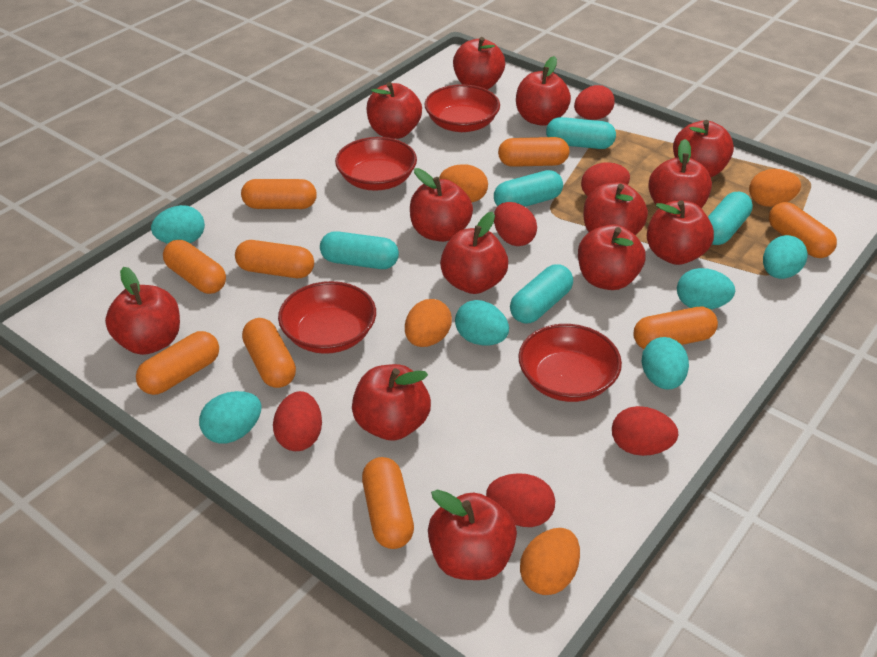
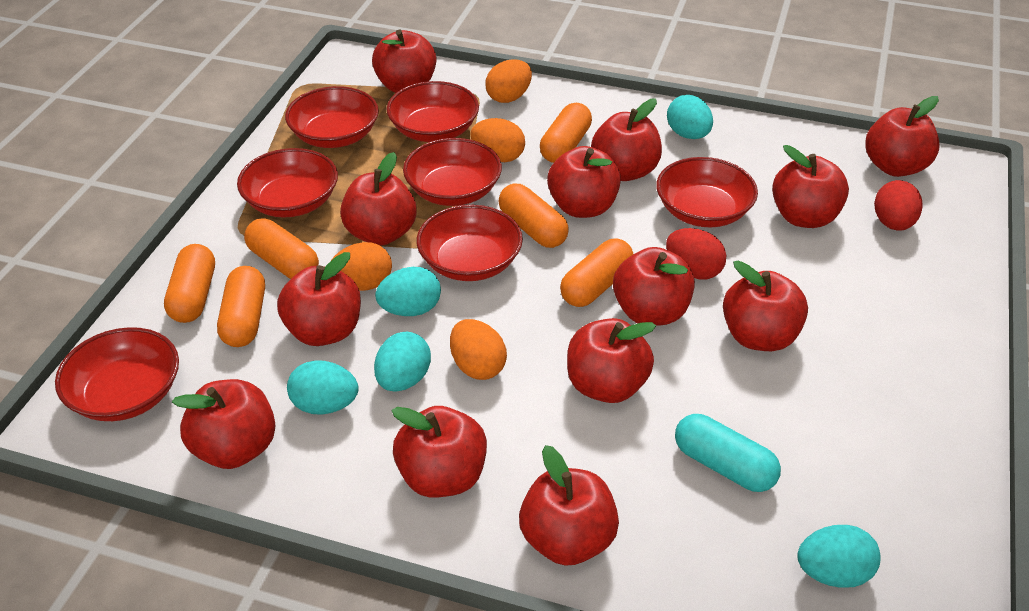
orange capsule: [136,331,219,395] [163,240,226,294] [235,240,314,278] [241,179,317,209] [242,318,296,388] [362,457,414,549] [498,137,569,167] [633,307,718,349] [769,202,837,258] = 9 -> [164,244,215,323] [217,266,265,347] [244,218,319,279] [498,183,569,248] [540,103,592,163] [560,239,633,307] = 6
red bowl: [278,281,376,354] [335,137,417,191] [425,84,500,132] [518,324,622,402] = 4 -> [55,327,179,421] [237,148,338,218] [285,86,379,148] [387,81,479,142] [403,138,502,206] [417,205,523,281] [656,157,758,227] = 7
red egg: [273,391,322,451] [486,473,555,527] [494,202,537,246] [574,85,615,120] [581,162,630,196] [612,406,679,456] = 6 -> [666,228,727,280] [874,180,923,231] = 2
turquoise capsule: [320,231,399,269] [494,170,563,207] [510,264,573,324] [546,117,616,149] [708,192,753,245] = 5 -> [675,414,781,492] = 1
turquoise egg: [151,205,205,244] [199,391,262,444] [455,300,509,346] [642,337,689,390] [677,268,735,310] [763,235,808,279] = 6 -> [287,360,359,415] [374,332,431,392] [375,267,441,316] [667,95,713,139] [797,525,880,588] = 5

